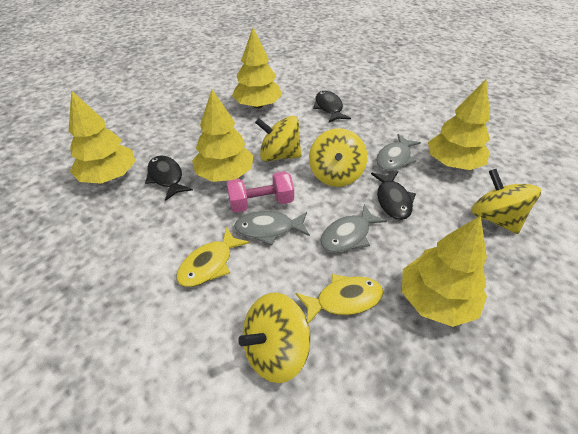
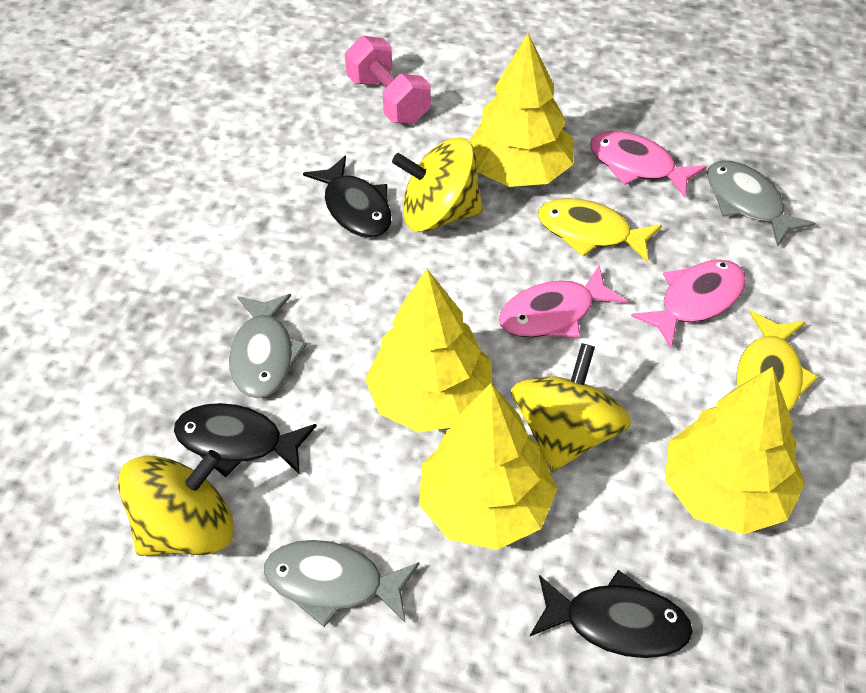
pink fish: none = 0 -> [499,266,627,337] [590,131,707,198] [631,260,746,348] = 3
yellow spinning top: [238,293,310,383] [255,116,302,162] [309,128,367,187] [471,169,541,234] = 4 -> [118,450,234,556] [392,138,483,232] [511,343,631,472] = 3
yellow tree: [69,90,135,184] [192,90,254,182] [232,28,282,109] [402,215,487,327] [428,80,490,170] = 5 -> [365,269,492,433] [419,383,558,550] [469,33,574,187] [665,367,805,535] = 4

